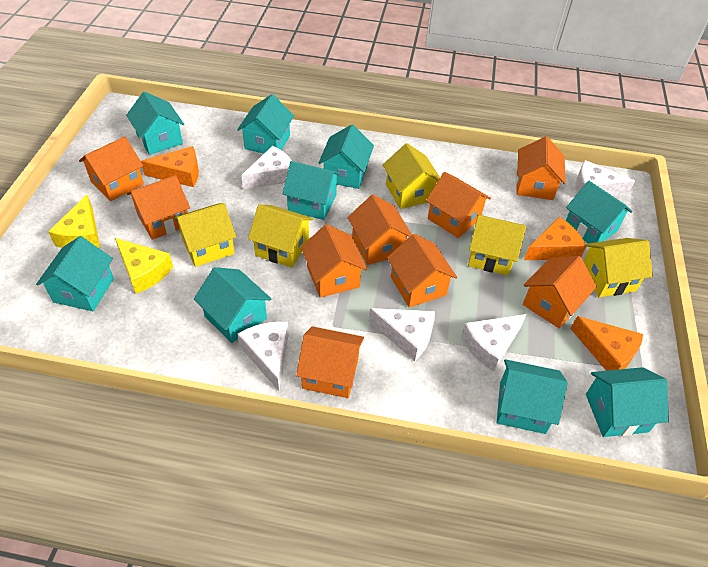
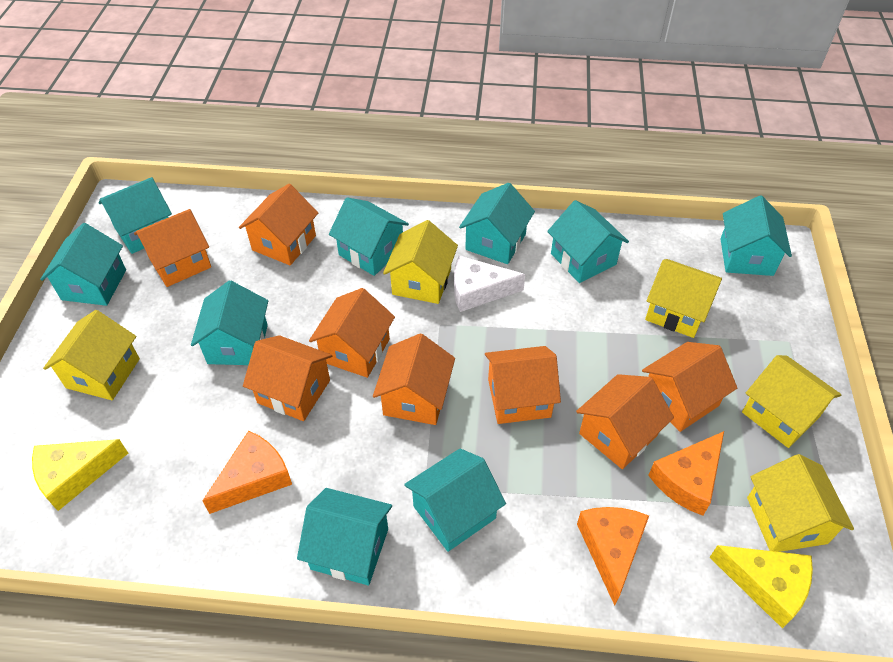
orange house: [79,137,144,201] [127,175,190,240] [296,326,364,398] [301,224,367,298] [347,195,412,265] [387,234,457,308] [426,172,491,238] [516,136,566,200] [523,256,597,329] = 9 -> [134,209,211,287] [239,184,318,265] [243,335,332,421] [309,288,395,378] [373,333,455,425] [485,346,561,424] [576,374,674,469] [642,342,737,432] = 8
white cheese: [238,321,289,391] [241,146,292,189] [369,308,435,361] [461,314,527,371] [576,160,635,196] = 5 -> [454,256,525,312] = 1

